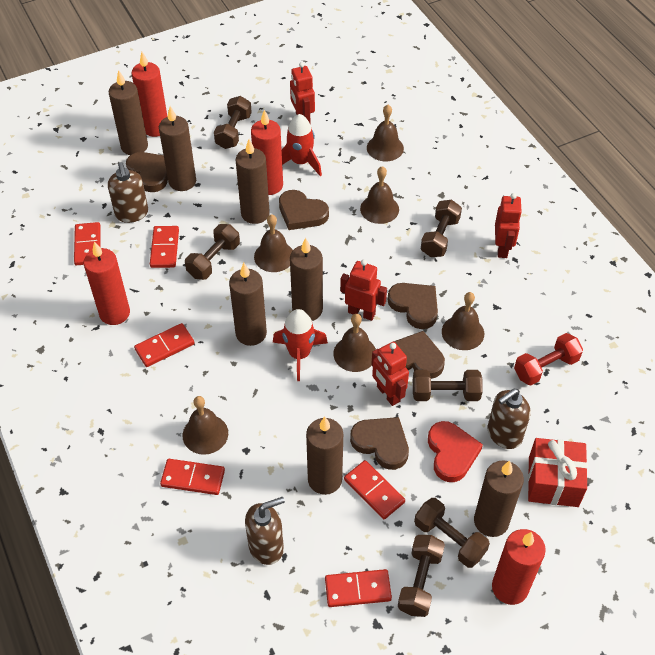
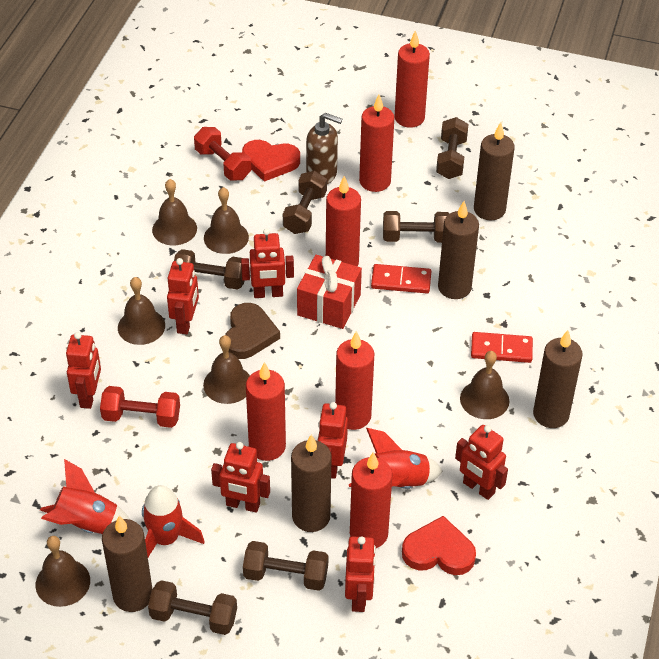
brown candle: [109,70,148,155] [159,106,196,191] [229,263,267,346] [236,139,270,224] [290,238,323,321] [306,417,343,495] [474,461,524,537] = 7 -> [102,515,152,612] [291,434,332,532] [438,201,479,299] [474,122,515,220] [533,330,583,428] = 5
brown heart: [126,152,168,192] [279,190,329,230] [350,417,409,470] [388,283,438,329] [394,331,445,379] = 5 -> [225,303,280,359] = 1
brown soap dispenser: [108,162,148,223] [245,497,285,565] [487,389,531,449] = 3 -> [306,113,342,184] = 1
red candle: [84,241,130,325] [131,52,168,137] [251,110,283,195] [492,529,546,605] = 4 -> [246,362,286,461] [326,176,361,266] [335,331,374,430] [350,452,393,548] [359,95,395,192] [394,30,430,128] = 6
red domino: [74,222,101,265] [134,323,194,367] [150,226,179,268] [160,459,225,495] [325,569,392,607] [344,460,405,519] = 6 -> [371,264,431,294] [471,332,533,363] = 2
red dumbbell: [514,333,583,385] = 1 -> [100,386,180,428] [194,127,251,181] = 2
red heart: [428,421,483,482] = 1 -> [242,140,300,182] [402,516,476,575] = 2
red robot: [290,62,315,125] [340,260,387,321] [371,342,409,406] [495,193,522,258] = 4 -> [66,332,101,409] [167,258,199,334] [211,442,270,513] [241,228,294,298] [318,402,348,479] [345,536,376,612] [455,425,508,500] = 7
red rocket: [273,309,328,381] [282,114,322,176] = 2 -> [40,459,130,534] [142,485,205,557] [349,428,443,489] = 3

